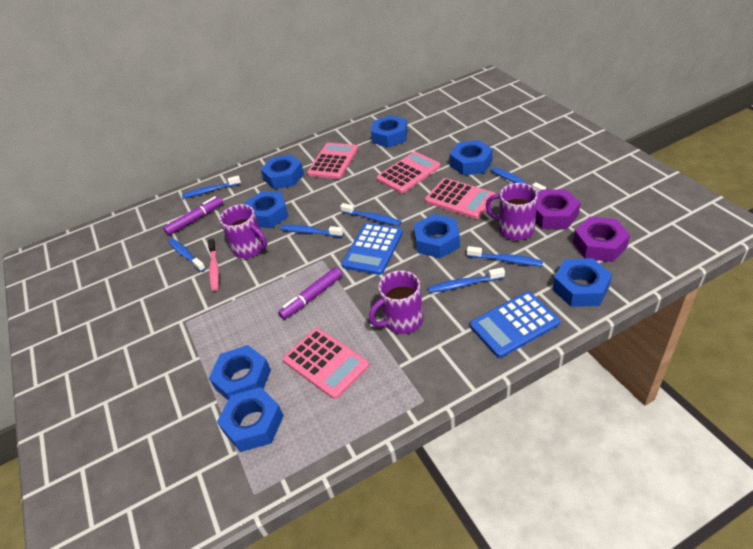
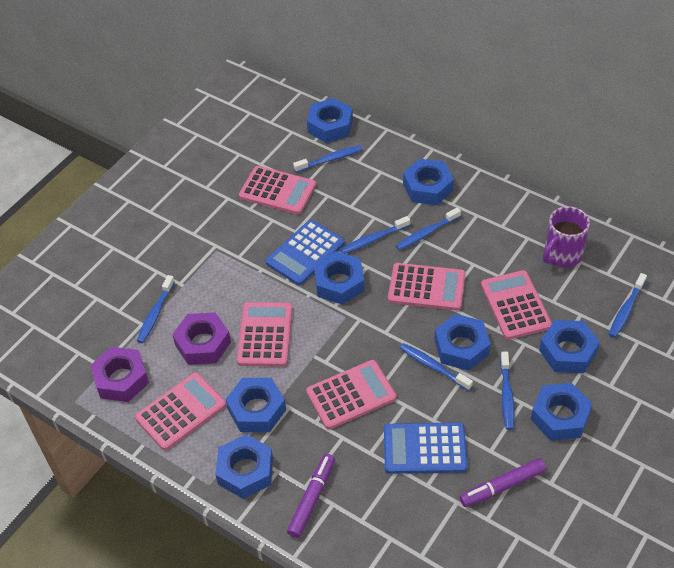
pink calculator: [283,328,369,399] [307,143,358,179] [377,151,440,193] [425,178,496,219] = 4 -> [135,372,226,451] [237,302,292,367] [239,166,316,215] [306,360,397,430] [388,263,466,311] [481,270,552,340] = 6
pink toothbrush: [208,239,219,291] = 1 -> none = 0
purple mug: [220,204,267,258] [369,270,423,334] [486,183,538,240] = 3 -> [543,206,590,267] = 1

